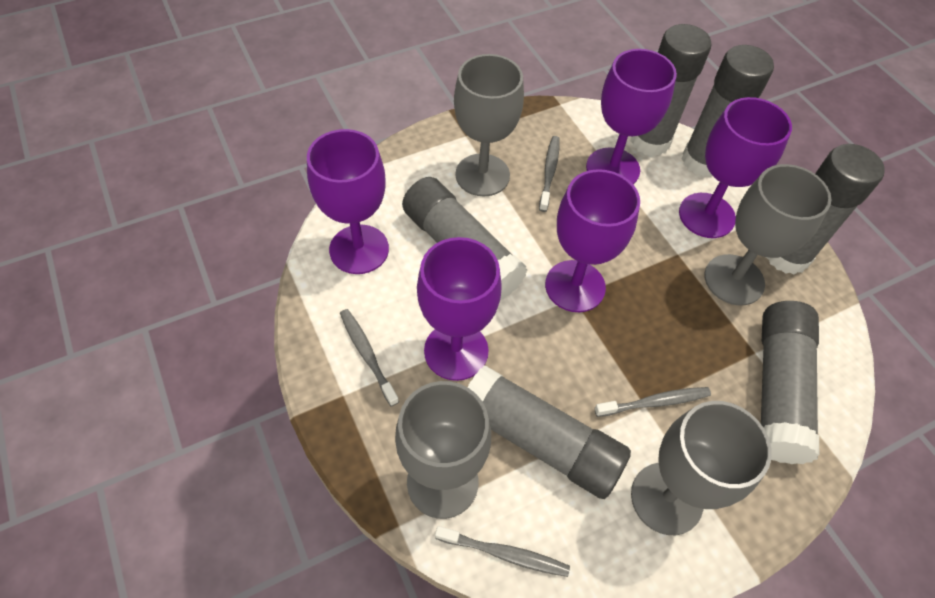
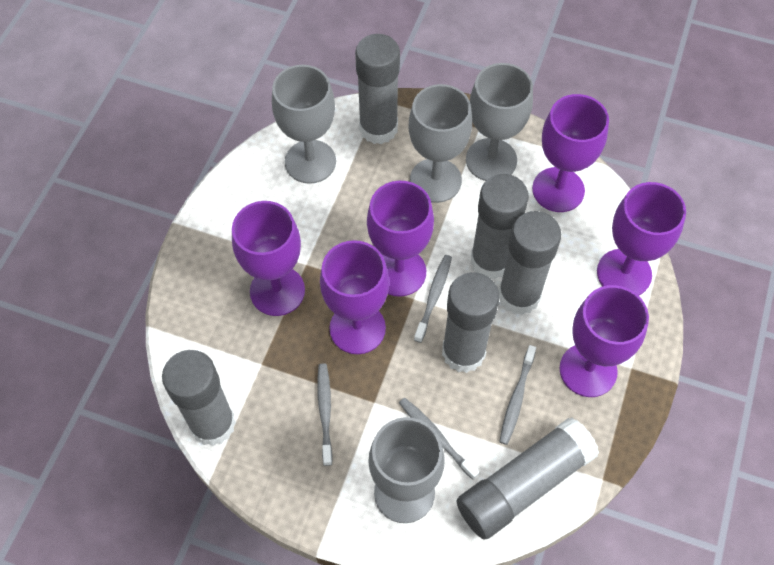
purple goblet: [307,129,389,274] [417,237,502,381] [545,169,640,312] [586,49,677,184] [679,97,792,238] = 5 -> [232,201,305,316] [320,240,389,354] [367,181,434,297] [532,94,609,212] [560,285,649,397] [597,182,686,296] = 6

